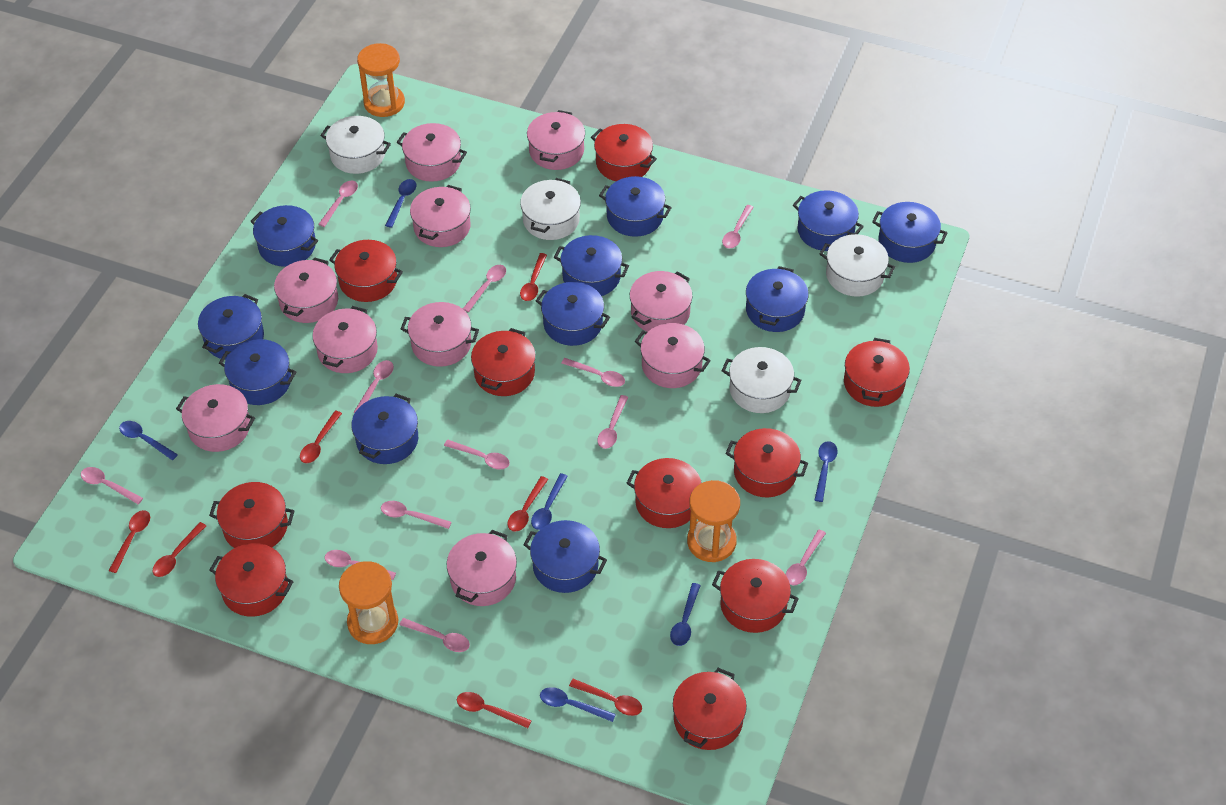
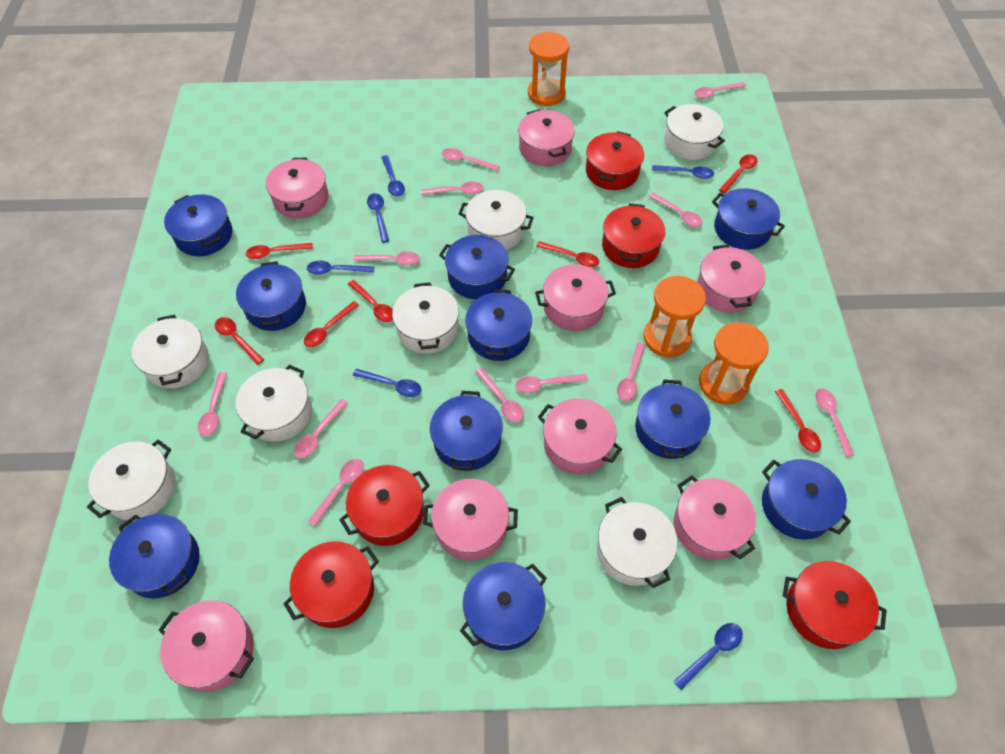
blue pot: [198,294,264,360] [219,339,296,405] [250,205,318,267] [351,394,418,464] [523,520,607,593] [536,282,610,346] [554,235,629,296] [599,176,672,237] [746,266,809,332] [793,190,864,251] [872,202,947,263] = 11 -> [109,514,200,599] [164,194,232,256] [236,261,306,331] [430,391,503,471] [439,235,515,299] [460,562,547,650] [465,289,532,361] [635,379,710,459] [712,188,785,250] [762,459,851,540] = 10
pink pot: [176,384,255,452] [274,257,338,323] [313,306,378,373] [397,123,467,182] [401,302,479,367] [410,185,471,247] [447,530,517,606] [527,110,585,170] [630,271,692,332] [635,323,711,388] = 10 -> [159,600,254,692] [266,158,328,219] [423,479,518,561] [518,109,575,166] [535,264,616,331] [538,398,622,474] [674,475,756,560] [697,245,765,313] = 8
red pot: [209,482,294,548] [209,543,294,617] [329,240,403,302] [471,328,536,396] [591,124,657,181] [626,458,702,528] [673,668,747,750] [712,559,799,633] [726,428,808,497] [844,338,910,407] = 10 -> [283,541,379,628] [339,465,430,546] [586,131,644,190] [602,203,665,268] [783,561,887,649] = 5
white pot: [320,116,391,174] [520,178,581,240] [722,347,801,413] [820,234,895,297] = 4 -> [87,440,175,520] [131,315,209,388] [236,365,312,442] [392,282,459,354] [458,190,534,250] [597,497,678,588] [664,104,725,160] = 7

